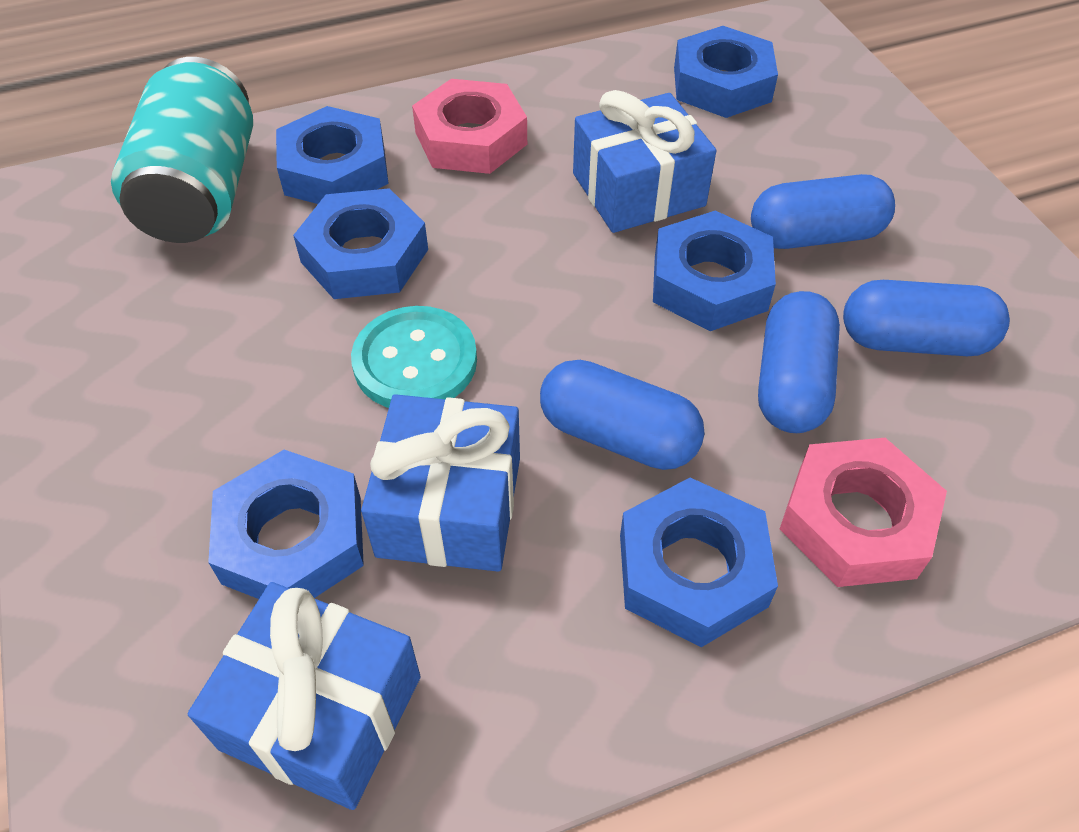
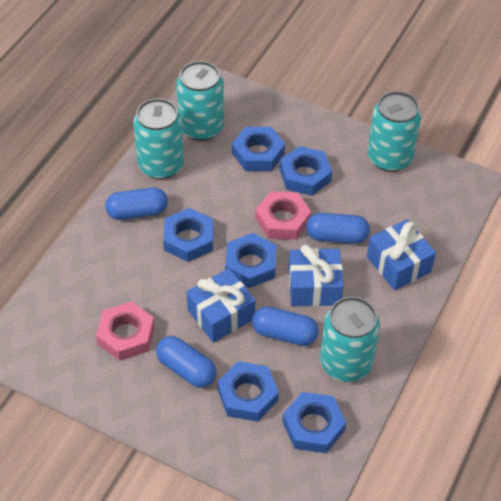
turquoise button: [351,306,477,408] = 1 -> none = 0
turquoise can: [111,57,253,243] = 1 -> [133,98,184,179] [176,61,224,141] [320,297,380,382] [368,91,421,172] = 4

